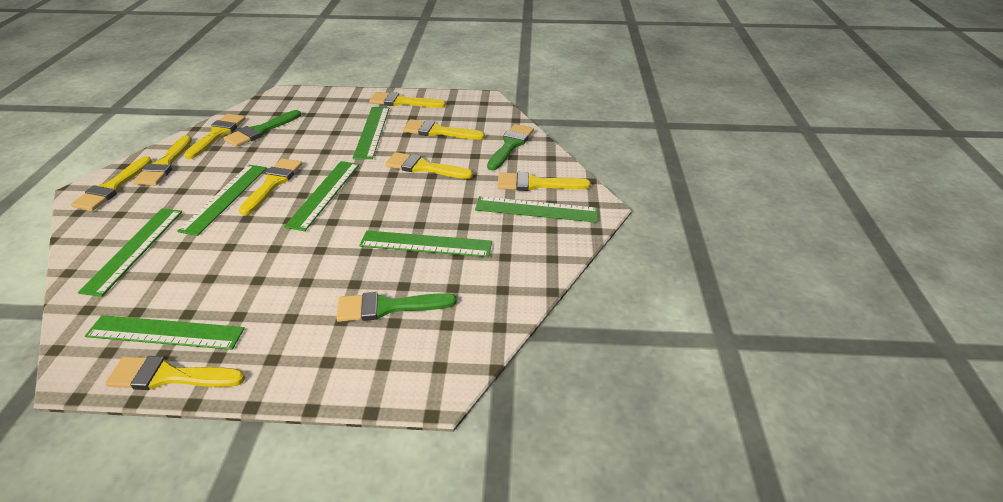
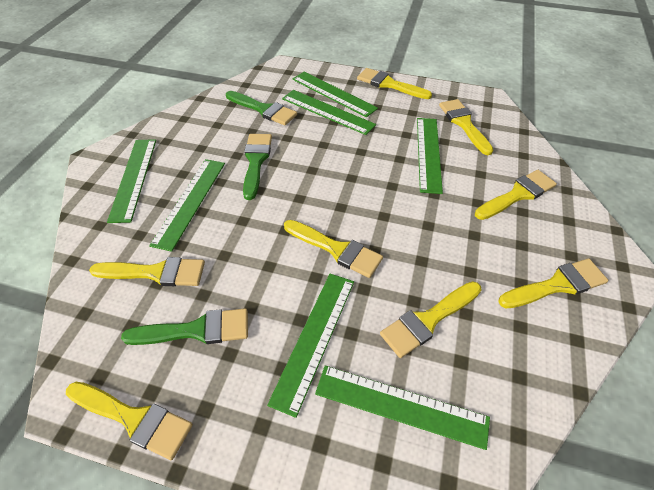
yellow brush: [71,156,152,211] [105,356,245,390] [133,135,192,185] [184,114,246,159] [239,158,302,215] [369,92,446,108] [385,152,473,179] [403,119,485,140] [497,172,591,191] = 9 -> [66,382,193,460] [89,257,205,286] [284,220,383,278] [357,68,432,99] [380,281,482,358] [439,99,493,155] [475,170,557,220] [499,258,608,308] = 8

